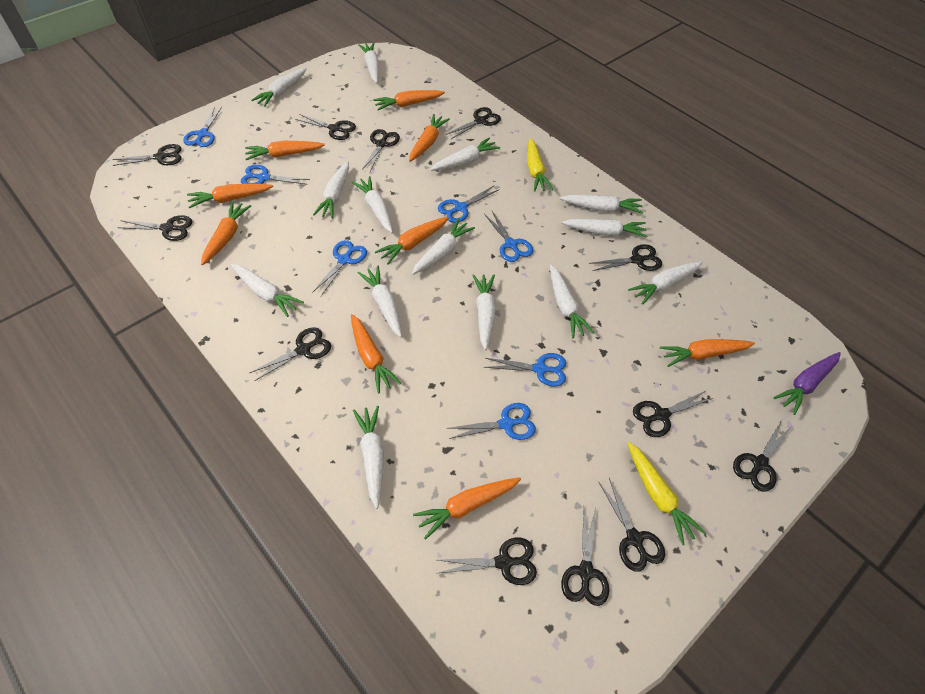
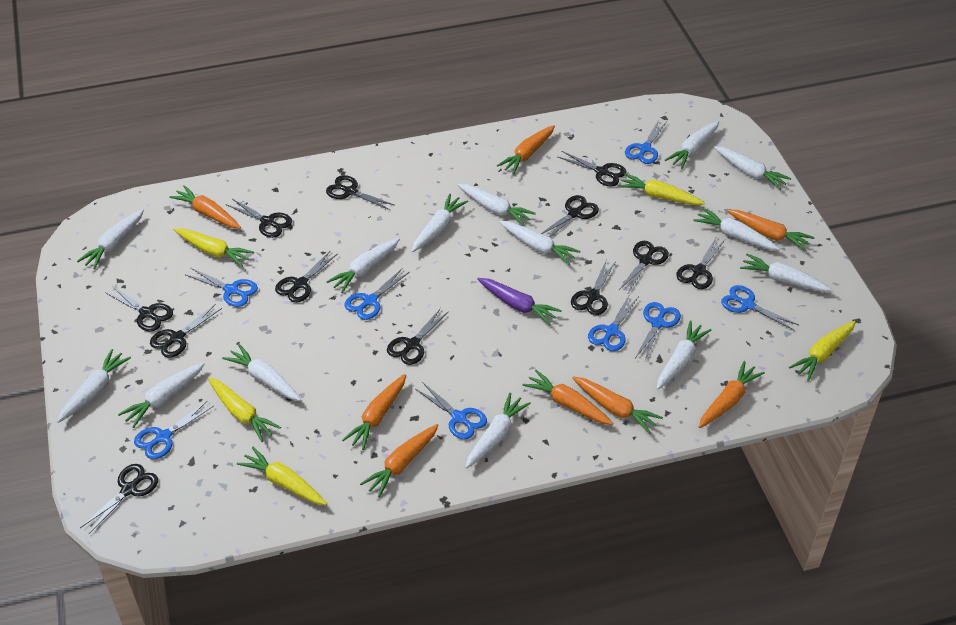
blue scissors: [183,107,222,147] [241,165,310,185] [312,240,367,296] [438,186,500,223] [448,403,536,440] [484,211,533,262] [484,353,566,387] = 7 -> [134,401,214,459] [186,268,258,307] [345,269,410,320] [415,382,487,439] [588,294,638,351] [625,120,667,164] [635,302,681,361] [721,285,799,330] = 8
orange carrot: [187,184,273,208] [201,201,251,265] [245,141,325,160] [351,314,401,393] [373,90,445,110] [375,217,449,265] [409,114,450,162] [413,477,521,540] [660,339,755,367] = 9 -> [169,185,241,229] [342,374,406,450] [360,424,439,498] [497,125,555,175] [523,370,614,425] [572,377,663,434] [699,361,765,428] [727,210,814,251] = 8
yellow carrot: [527,138,554,192] [628,442,706,545] = 2 -> [173,228,254,267] [208,378,281,442] [237,447,327,505] [618,173,705,205] [789,321,856,381] = 5

